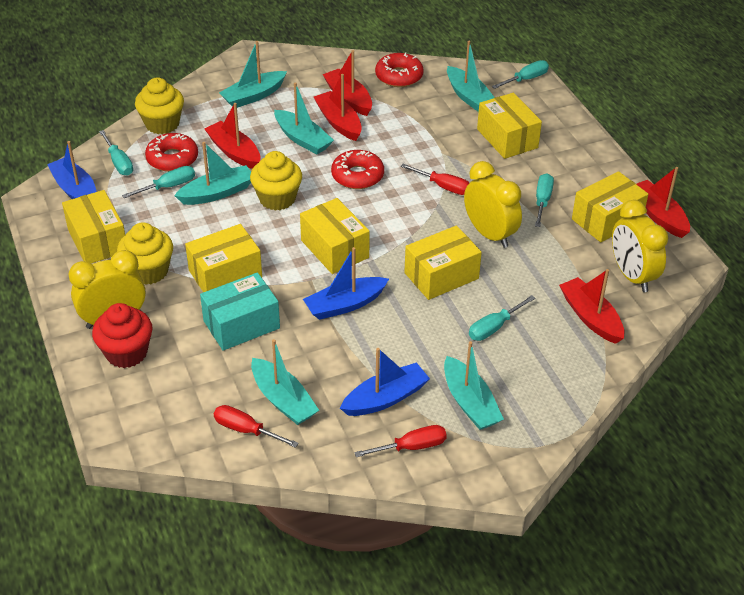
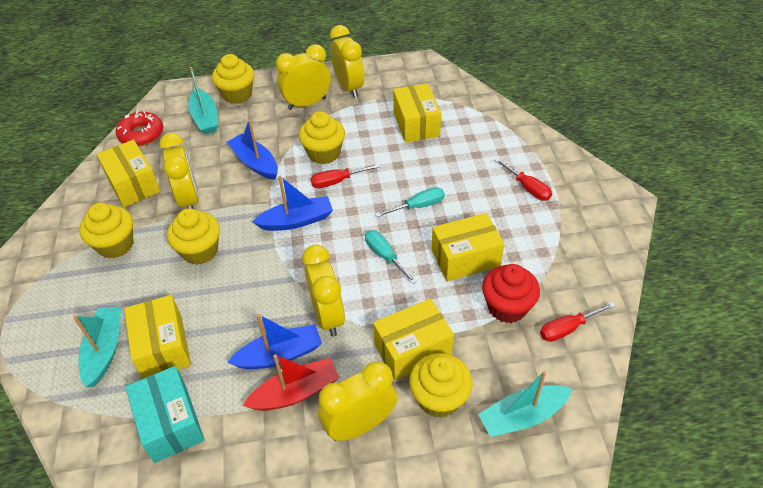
red boat: [204,103,260,169] [314,74,362,141] [323,50,372,116] [559,269,624,344] [636,167,690,238] = 5 -> [243,354,340,411] = 1
red donut: [145,133,198,172] [331,150,384,189] [375,52,424,87] = 3 -> [116,111,163,147] = 1
turquoise boat: [174,142,251,205] [219,41,287,108] [251,339,319,425] [274,82,334,154] [444,341,504,430] [447,41,495,112] = 6 -> [73,307,121,387] [188,67,218,134] [478,371,572,437] = 3
turquoise screwdriver: [99,130,133,176] [122,166,195,198] [469,295,536,341] [492,60,549,89] [535,173,554,227] = 5 -> [365,230,417,284] [375,187,445,217] = 2
yellow box: [62,190,125,263] [185,224,262,292] [300,198,370,274] [404,226,482,300] [477,93,542,159] [572,171,648,242] = 6 -> [97,140,161,207] [124,295,191,379] [373,299,454,380] [393,83,441,143] [432,213,504,281] = 5
yellow clock: [69,250,146,329] [464,161,522,248] [612,200,668,292] = 3 -> [159,133,199,209] [276,44,331,110] [302,244,345,336] [318,361,397,441] [330,25,364,98] = 5
yellow cupcake: [117,222,173,285] [135,78,184,134] [250,151,302,211] = 3 -> [80,203,133,259] [167,208,220,265] [212,54,254,104] [299,111,345,164] [409,353,473,418] = 5

